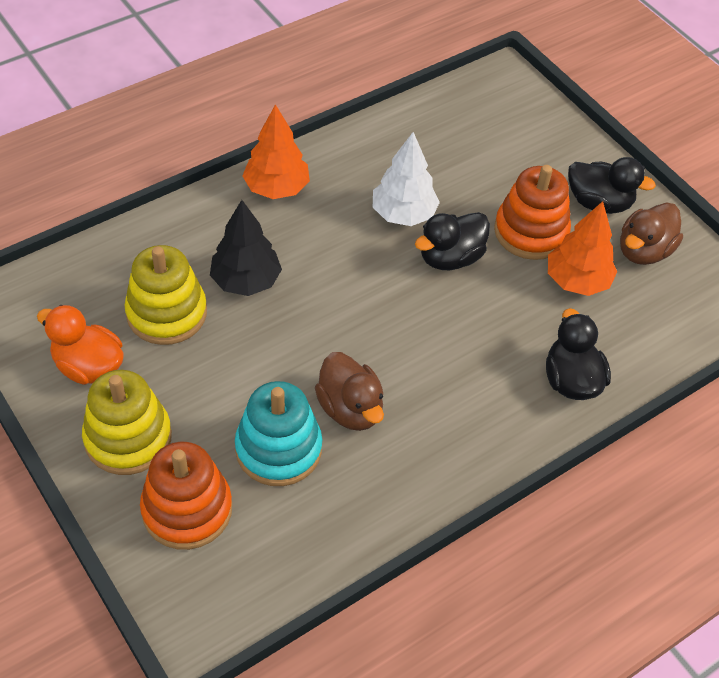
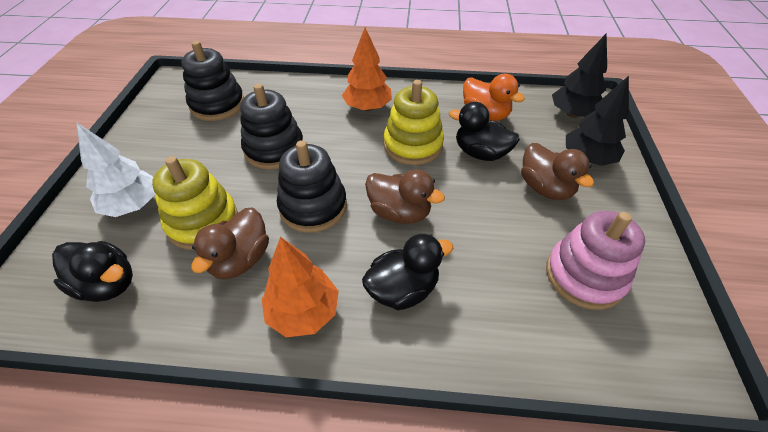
black stacking toy: none = 0 -> [181,41,244,121] [240,84,303,170] [277,140,347,233] = 3
black tree: [210,200,282,296] = 1 -> [552,33,607,118] [566,76,629,166] = 2
brown duck: [315,352,384,431] [620,203,683,265] = 2 -> [191,208,269,280] [365,170,445,224] [521,143,594,200] = 3
orange stacking toy: [140,442,232,550] [494,165,571,260] = 2 -> none = 0
pink stacking toy: none = 0 -> [546,211,645,310] = 1
turquoise stacking toy: [235,381,322,486] = 1 -> none = 0

